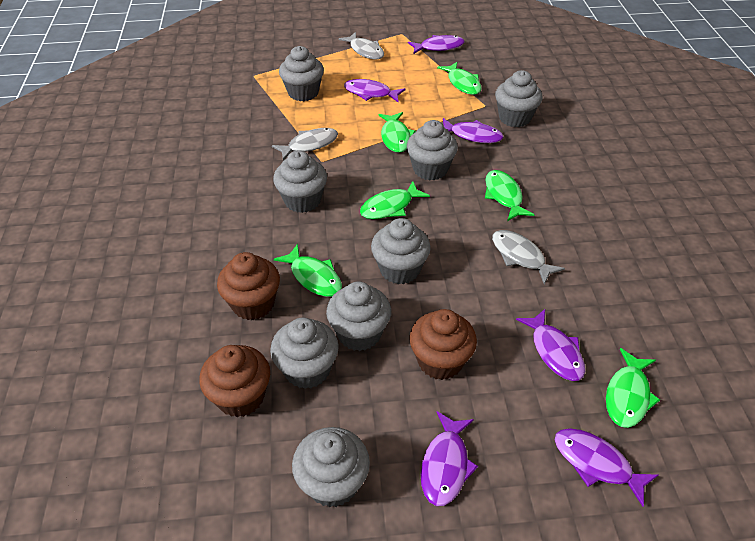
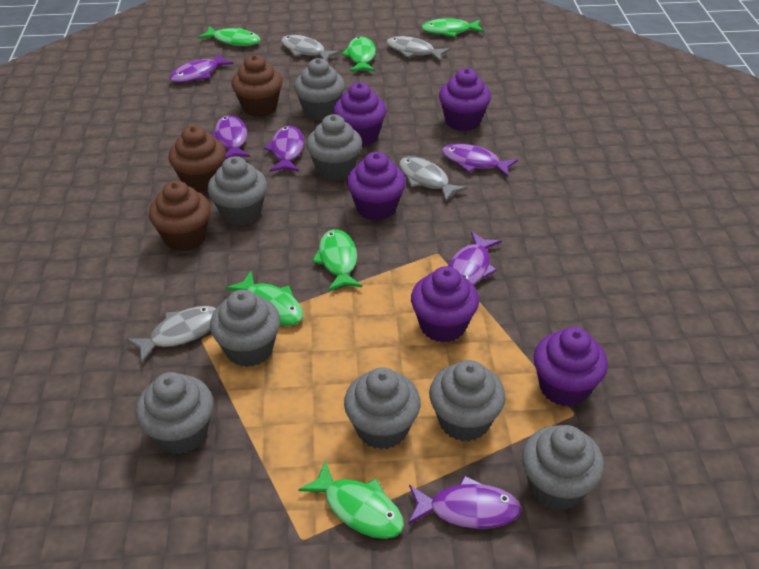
grey fish: [272,128,338,161] [338,32,384,60] [492,230,565,284] = 3 -> [126,306,216,364] [281,35,340,61] [386,36,450,61] [399,156,467,202] = 4
purple cupcake: none = 0 -> [333,82,386,146] [347,152,406,221] [411,266,479,343] [439,68,491,131] [534,327,608,407] = 5

